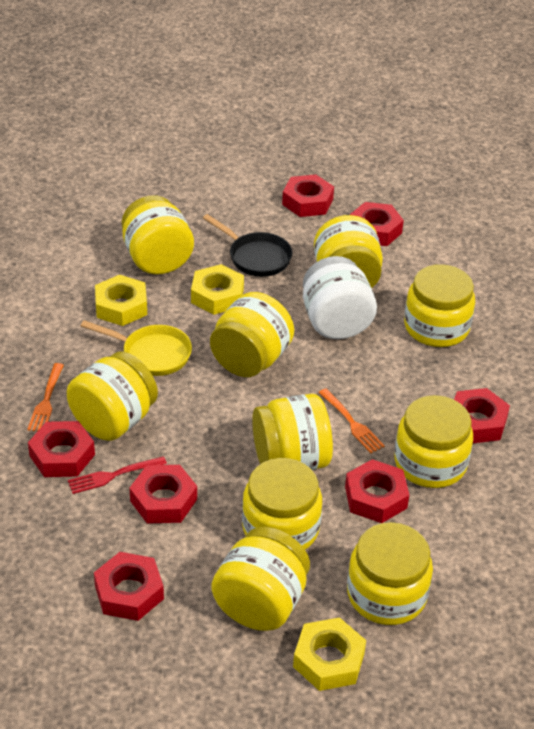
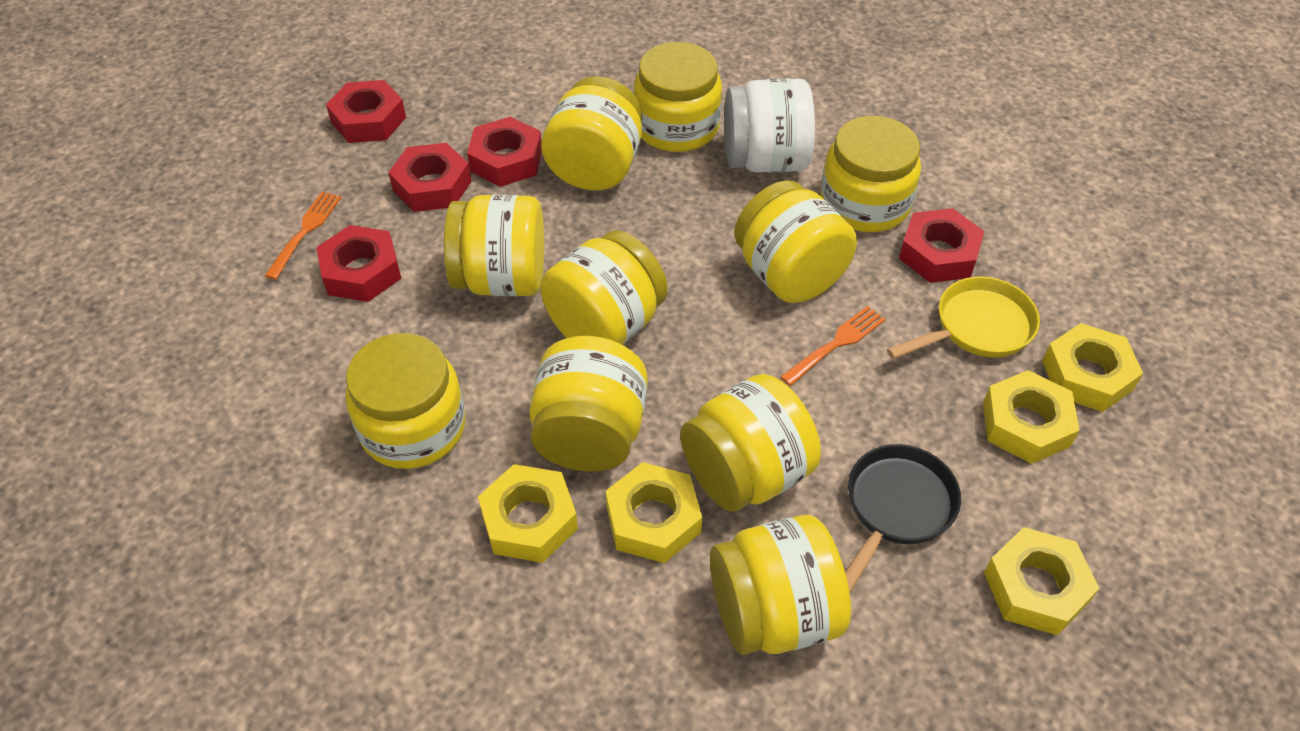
red fork: [68,456,167,494] = 1 -> none = 0
red nut: [28,421,95,477] [94,552,164,621] [129,465,197,524] [282,174,334,217] [345,459,409,523] [350,202,404,246] [454,388,510,443] = 7 -> [316,225,401,302] [326,80,406,143] [388,143,472,212] [467,117,542,187] [899,208,985,283] = 5
yellow nut: [95,275,147,326] [191,264,244,315] [293,617,366,691] = 3 -> [478,464,578,563] [605,462,702,563] [983,370,1080,464] [984,527,1099,635] [1042,323,1143,412] = 5

